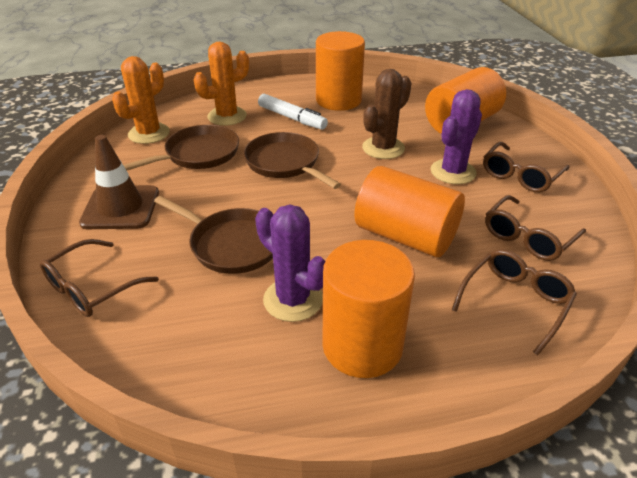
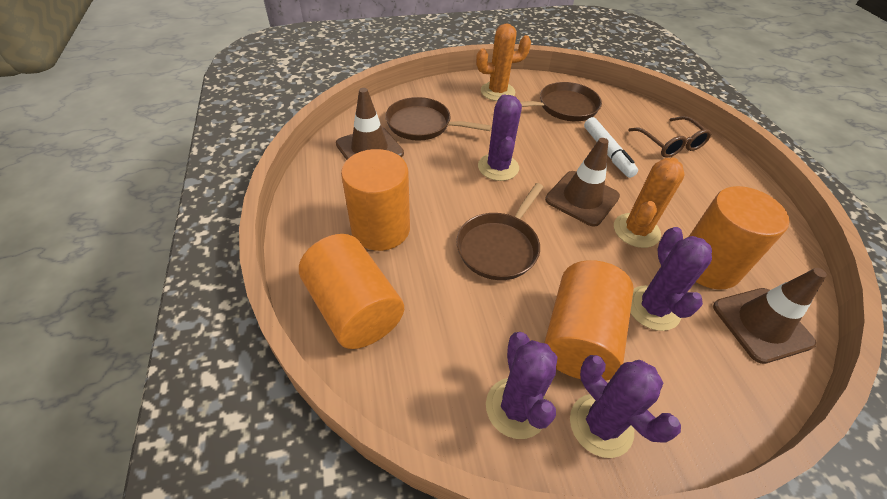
brown cactus: [362,69,411,159] = 1 -> none = 0
brown glasses: [40,239,159,317] [452,249,577,355] [483,142,569,192] [485,195,586,261] = 4 -> [628,116,711,158] = 1
brown traffic cone: [79,135,159,229] = 1 -> [336,88,404,160] [545,138,620,227] [713,268,827,364] = 3
purple cactus: [255,204,325,322] [431,89,482,184] = 2 -> [478,95,522,181] [486,332,557,439] [570,355,681,458] [630,227,712,331] = 4

